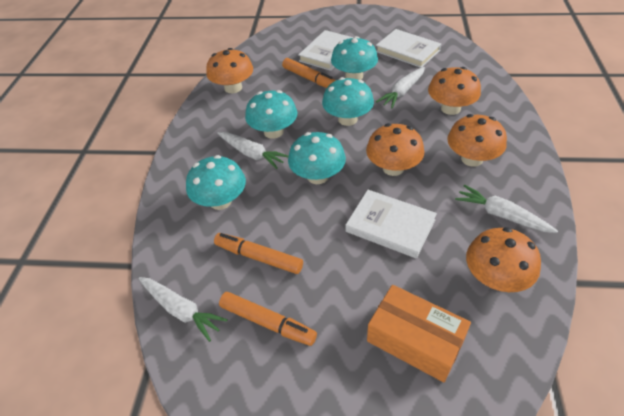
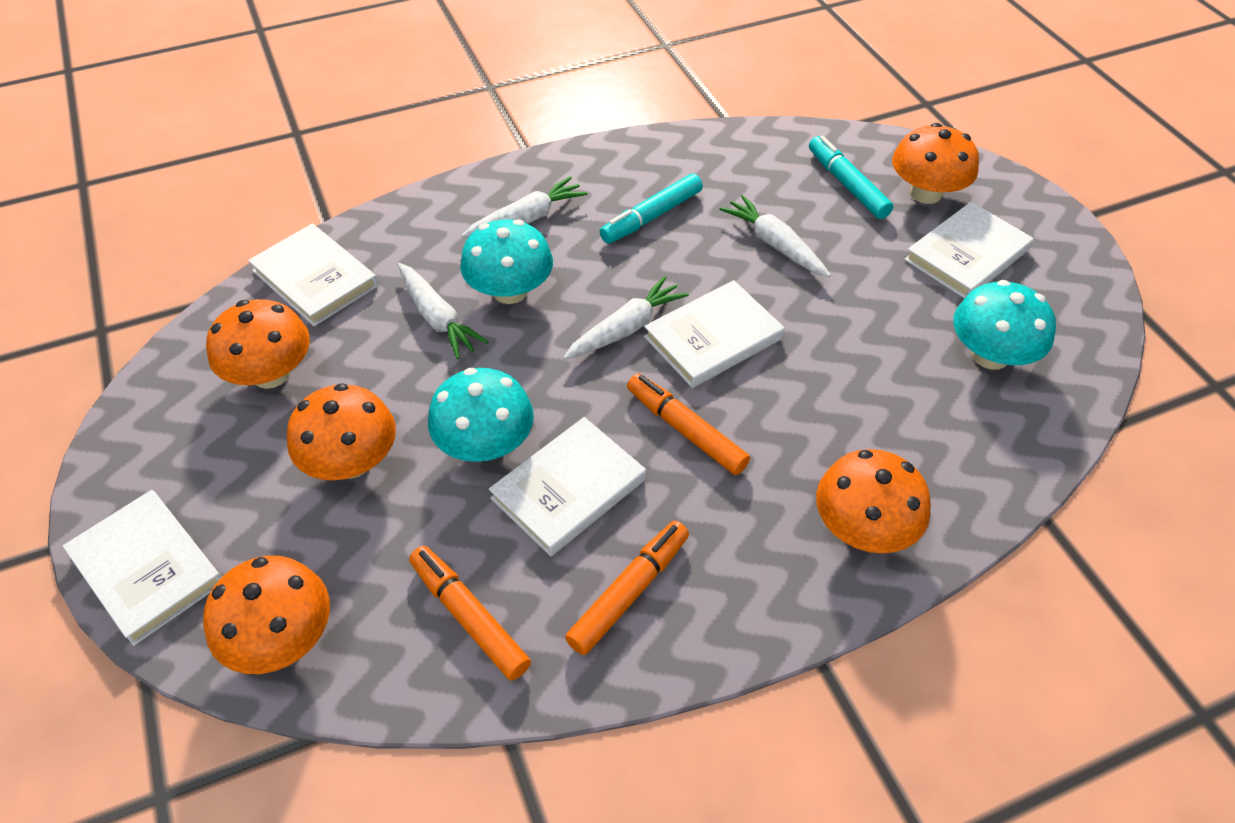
orange box: [367,285,471,382] = 1 -> none = 0
turquoise marker: none = 0 -> [600,174,703,244] [809,136,893,219] = 2
turquoise mushroom: [186,155,246,210] [245,90,297,139] [288,132,346,184] [322,77,374,126] [331,36,378,80] = 5 -> [428,368,534,462] [460,219,553,304] [953,280,1056,370] = 3
white book: [298,30,354,71] [346,190,437,258] [376,29,441,68] = 3 -> [63,490,221,646] [248,224,378,326] [489,417,646,556] [644,280,784,388] [904,202,1034,299] = 5

